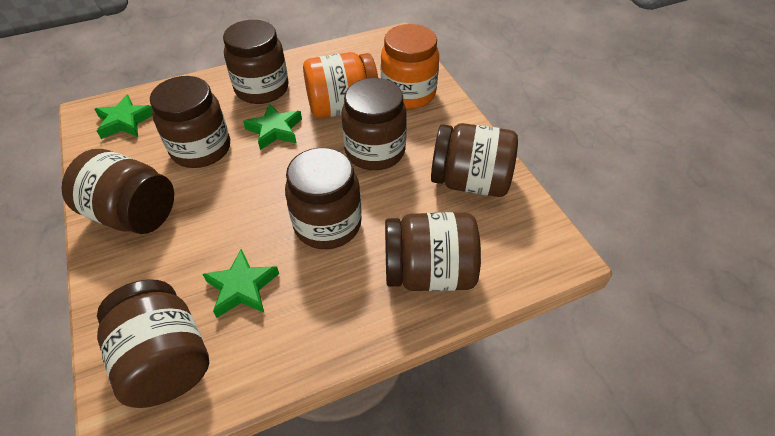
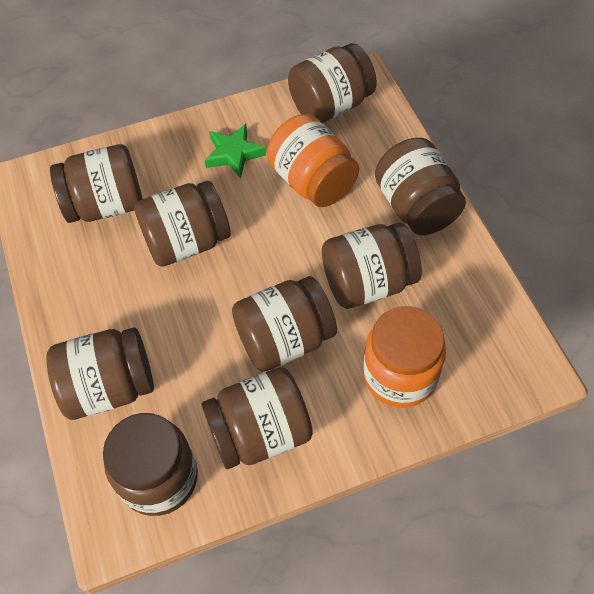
brown jar: [61,149,174,234] [97,279,209,408] [150,76,230,168] [223,20,289,104] [285,148,362,249] [341,78,407,170] [385,212,481,291] [431,123,518,197] = 8 -> [46,328,154,420] [50,144,142,223] [103,413,198,516] [134,181,231,267] [201,367,313,469] [232,276,337,372] [288,43,377,123] [322,222,422,309] [375,138,466,235] = 9
green star: [94,94,153,139] [203,249,279,318] [243,103,302,150] = 3 -> [204,124,266,178] = 1

